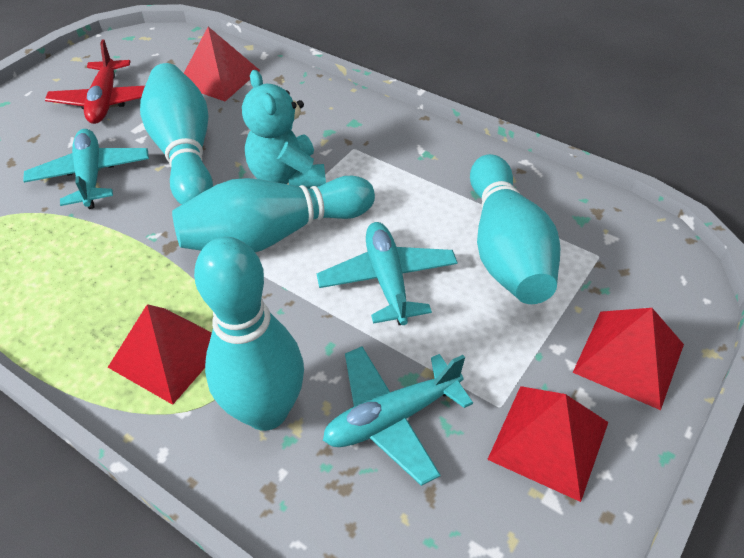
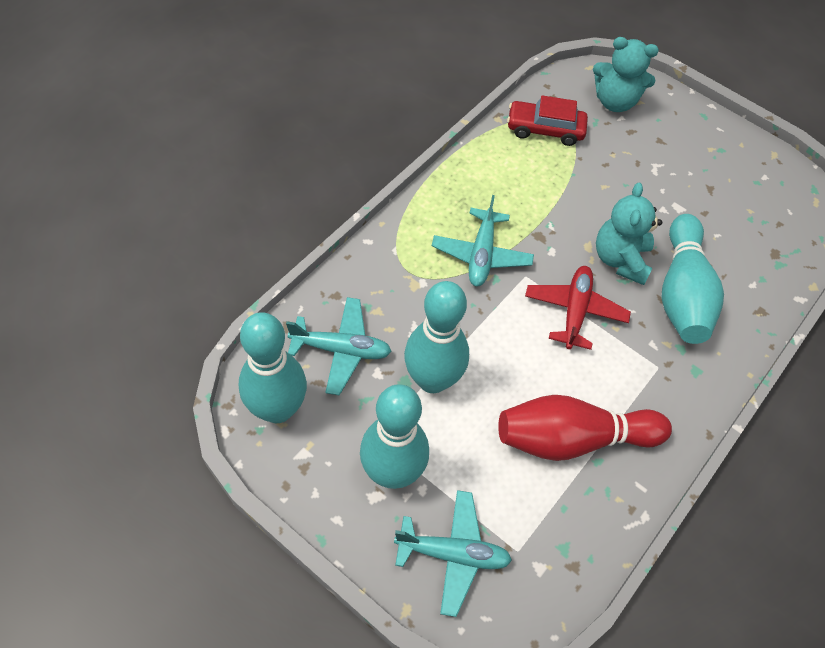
red bowling pin: none = 0 -> [498,395,672,461] = 1
red car: none = 0 -> [507,95,588,146] = 1
red pyramid: [108,304,212,405] [184,27,260,101] [487,386,609,502] [573,308,684,410] = 4 -> none = 0
turquoise teddy bear: [242,70,326,189] = 1 -> [593,37,659,112] [596,183,663,285] = 2

